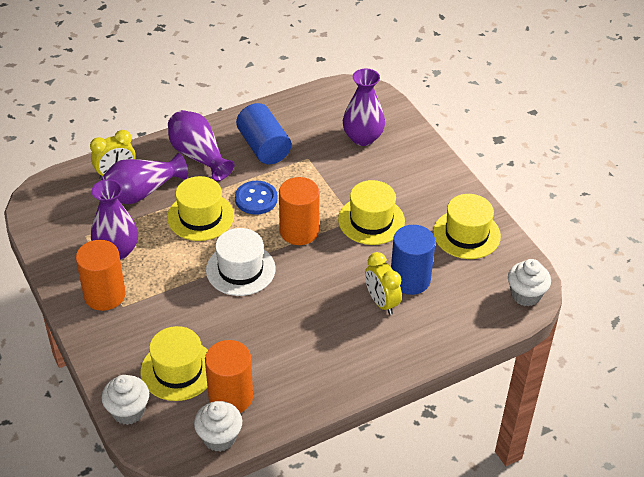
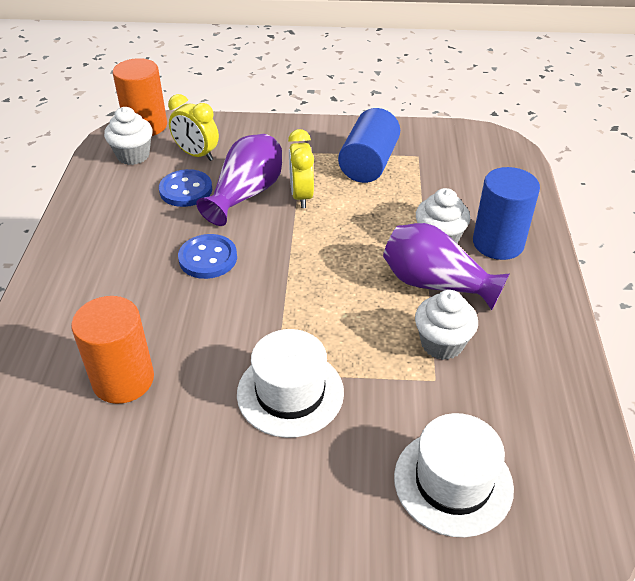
blue button: [235,181,278,215] = 1 -> [159,169,212,207] [178,234,237,279] = 2
orange cylinder: [76,240,126,311] [205,340,253,413] [279,177,320,245] = 3 -> [71,296,154,404] [113,58,167,136] = 2
purple vase: [91,179,138,260] [101,153,188,204] [168,110,235,181] [343,69,385,146] = 4 -> [196,134,282,226] [383,223,509,310] = 2
white hat: [206,228,275,296] = 1 -> [237,329,344,438] [394,413,514,537] = 2
yellow hat: [141,326,208,401] [167,176,234,241] [338,180,405,245] [433,194,501,259] = 4 -> none = 0

